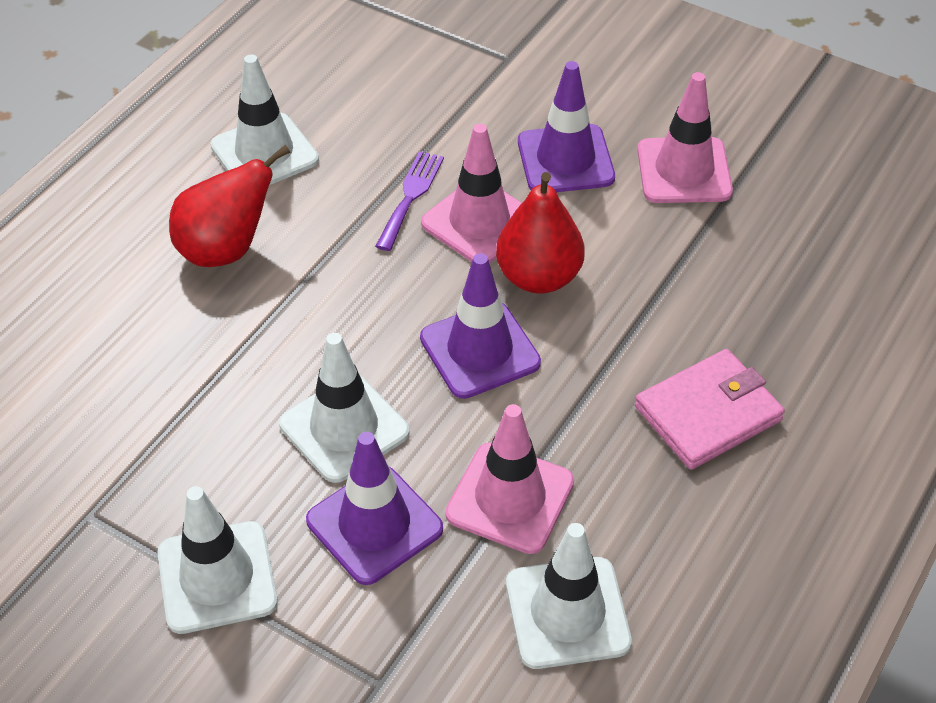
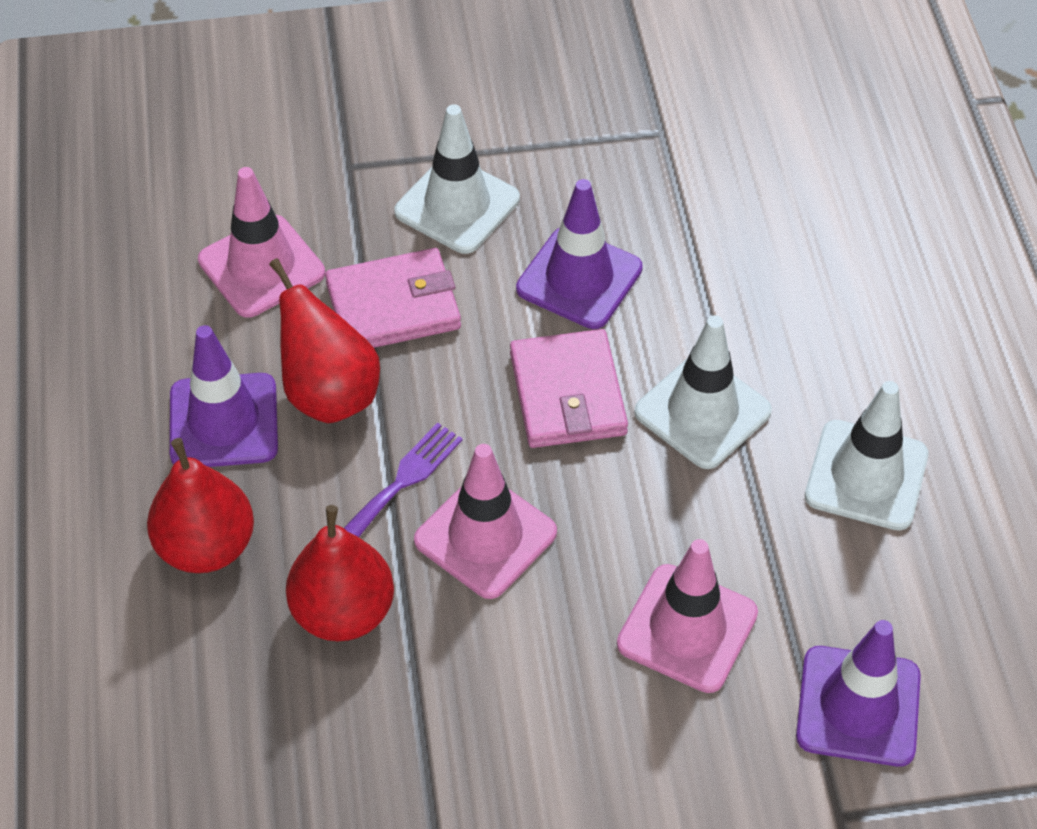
pink wallet: [635,349,785,470] = 1 -> [325,248,461,348] [510,329,628,448] = 2
red pear: [169,145,290,267] [496,172,585,294] = 2 -> [147,438,254,573] [269,258,380,423] [286,505,394,641] = 3
white traffic cone: [157,486,278,634] [210,54,319,185] [279,333,410,483] [506,523,632,669] = 4 -> [394,104,520,254] [634,315,772,469] [805,381,928,531] = 3

